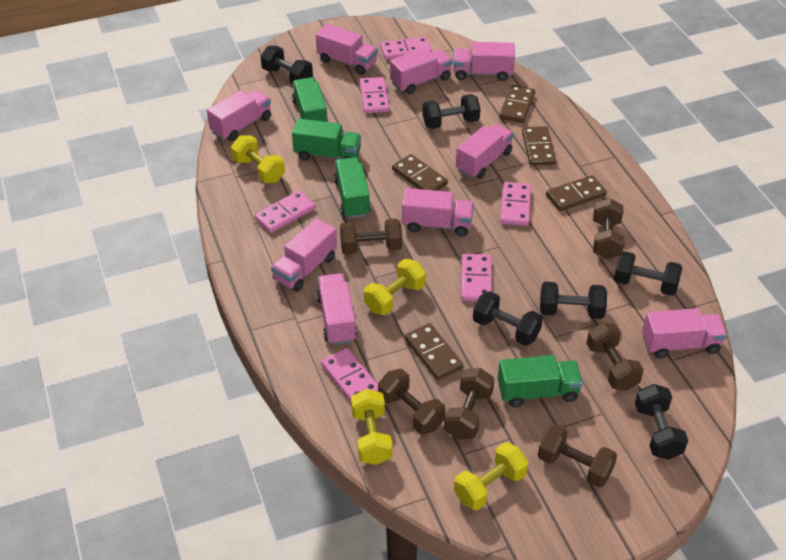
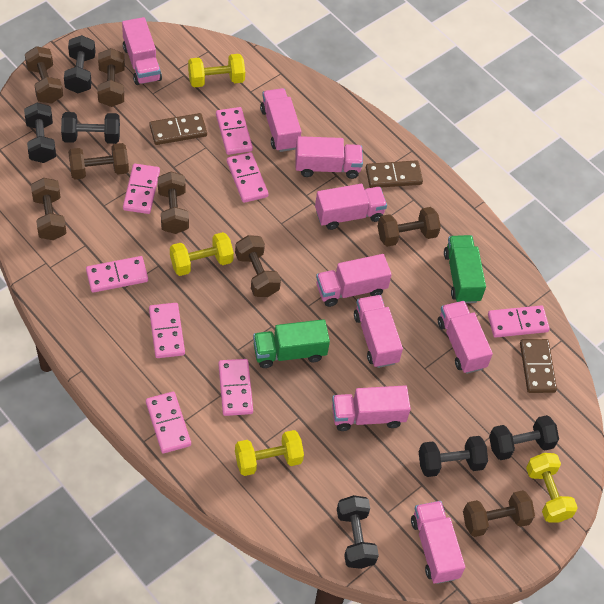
brown domino: [392,154,448,191] [405,323,463,380] [499,85,535,123] [522,126,556,166] [546,175,607,211] = 5 -> [149,113,207,145] [366,160,423,188] [520,339,557,393] = 3
brown dumbbell: [340,219,402,255] [378,369,446,435] [444,368,494,439] [538,424,617,487] [586,322,644,391] [593,198,624,259] = 6 -> [25,46,63,104] [31,178,66,240] [68,143,129,179] [97,48,125,107] [158,172,189,234] [235,235,281,297] [378,207,441,247] [463,490,535,537] = 8
green truck: [292,77,328,122] [292,118,361,161] [334,157,371,218] [498,355,583,407] = 4 -> [253,319,330,368] [444,235,486,303] = 2
pink domino: [255,191,315,233] [321,348,378,402] [360,77,390,113] [381,37,432,60] [461,254,492,302] [500,182,531,226] = 6 -> [86,256,148,293] [123,164,160,214] [146,392,191,453] [149,303,185,358] [216,107,253,155] [218,359,253,416] [227,152,269,203] [488,305,550,338] = 8

